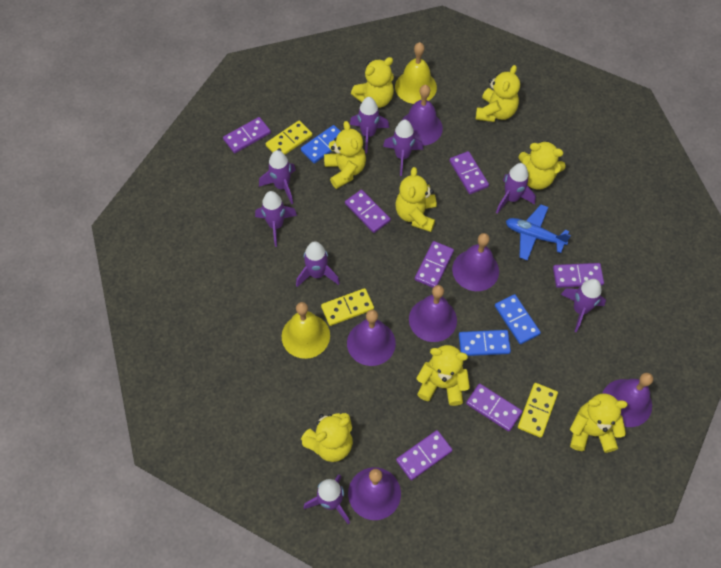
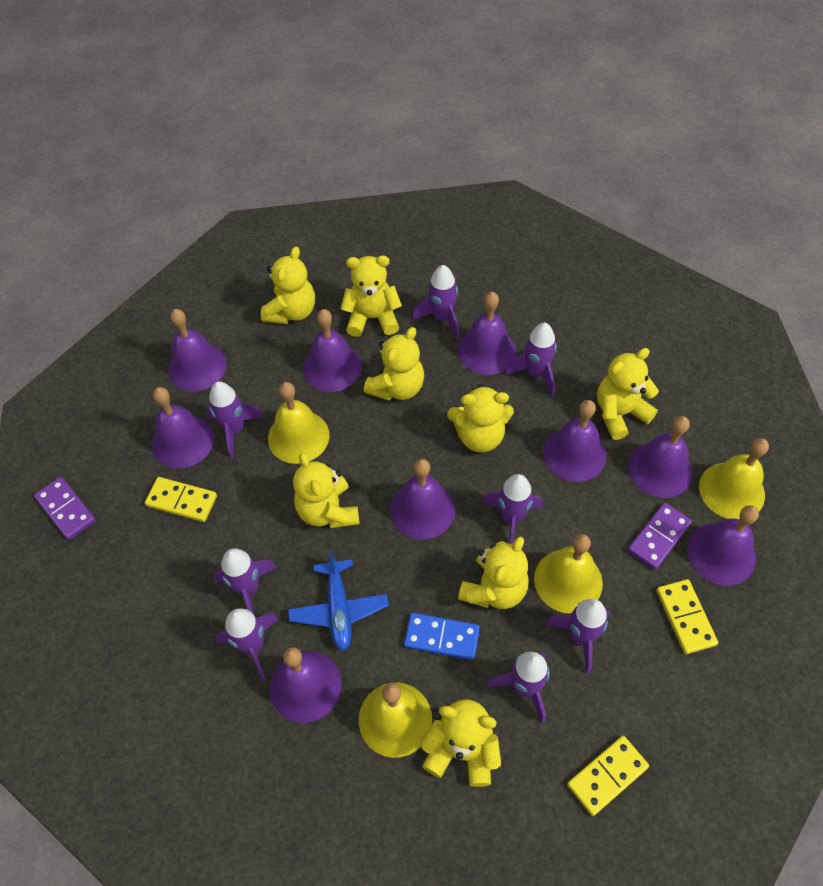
blue domino: [301,125,341,163] [459,330,511,356] [495,294,541,344] = 3 -> [404,613,480,660] = 1
purple bell: [347,310,396,366] [348,467,401,520] [402,85,443,146] [409,285,457,342] [452,233,499,291] [602,373,653,427] = 6 -> [152,387,214,468] [168,309,227,391] [270,647,342,723] [303,309,362,392] [390,459,455,539] [458,292,516,375] [543,400,606,482] [628,416,693,498] [687,505,759,586] = 9
purple domino: [223,117,271,153] [345,190,391,233] [396,430,453,480] [415,241,454,288] [449,151,489,194] [466,384,522,432] [553,263,604,288] = 7 -> [34,477,96,540] [628,503,692,570] = 2
yellow bell: [282,302,330,359] [395,42,437,104] = 2 -> [268,382,329,464] [359,683,432,758] [534,534,603,614] [699,438,769,519] = 4

